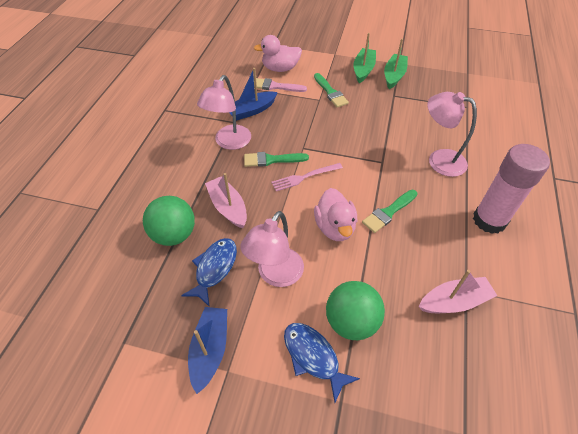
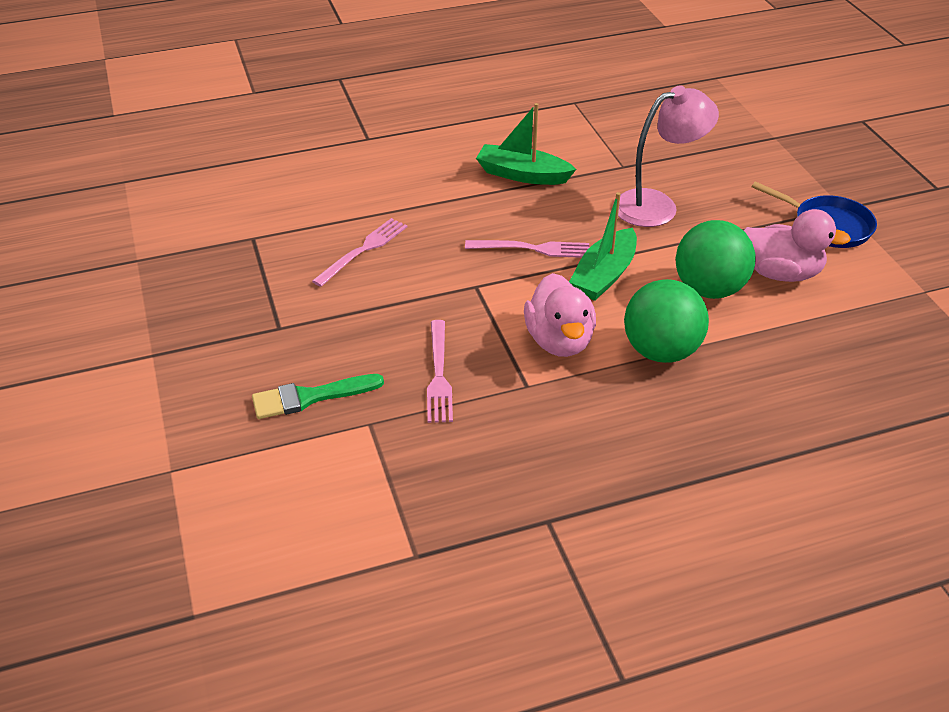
blue boat: [188,307,227,394] [229,68,278,120] = 2 -> none = 0
blue fish: [181,238,237,307] [284,323,360,403] = 2 -> none = 0
blue pan: none = 0 -> [752,181,877,248] = 1
green brush: [244,152,309,167] [314,73,349,107] [362,190,417,233] = 3 -> [252,374,384,419] = 1
pink boat: [205,173,247,229] [419,270,498,313] = 2 -> none = 0
pink brush: [254,78,307,92] = 1 -> none = 0
pink fork: [271,163,343,191] = 1 -> [312,218,407,287] [427,320,453,423] [465,240,589,258] = 3
pink glue stick: [473,144,550,234] = 1 -> none = 0
pink lamp: [197,75,251,150] [240,211,304,287] [427,92,477,177] = 3 -> [614,85,719,227] = 1

